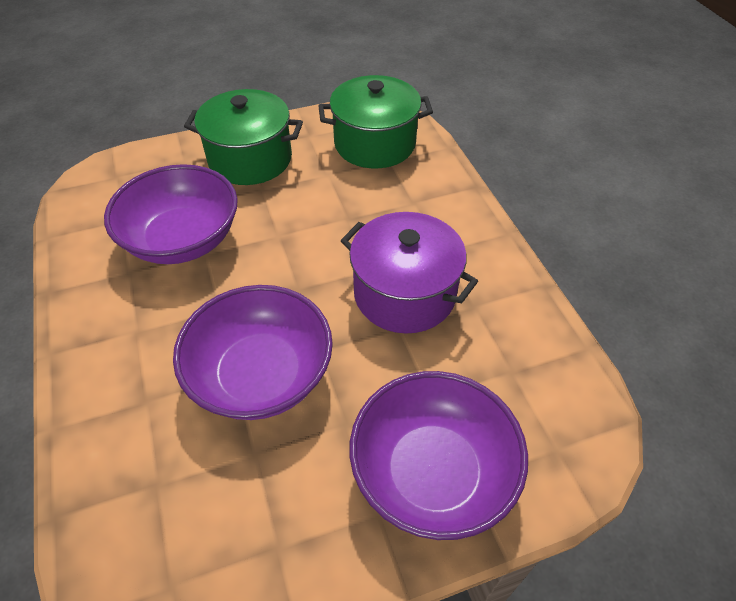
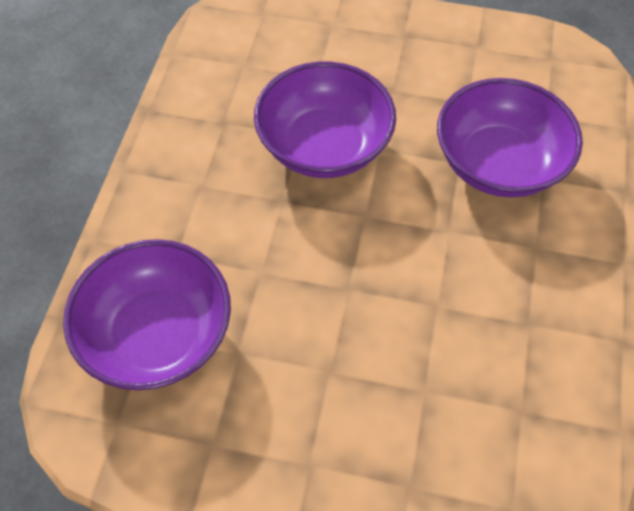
green pot: [184,89,303,185] [318,75,433,168] = 2 -> none = 0
purple pot: [341,212,478,334] = 1 -> none = 0

